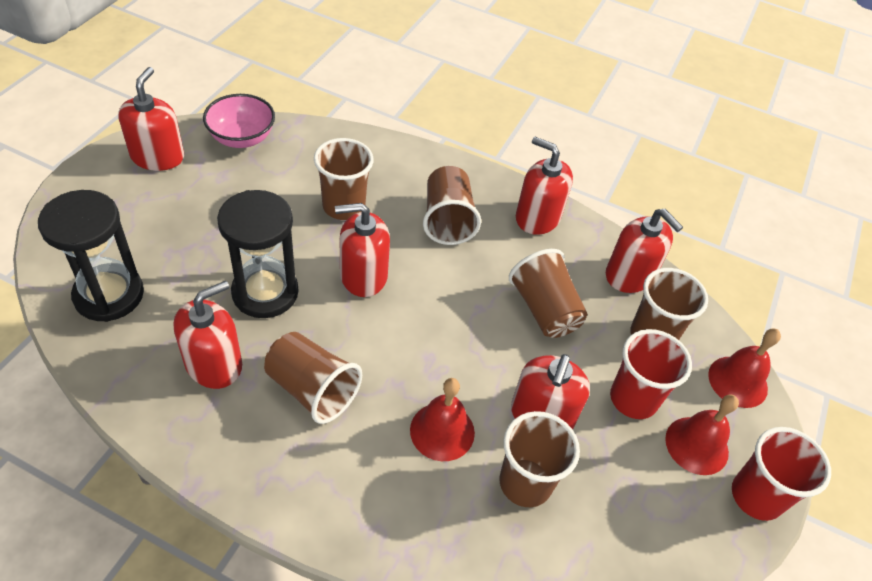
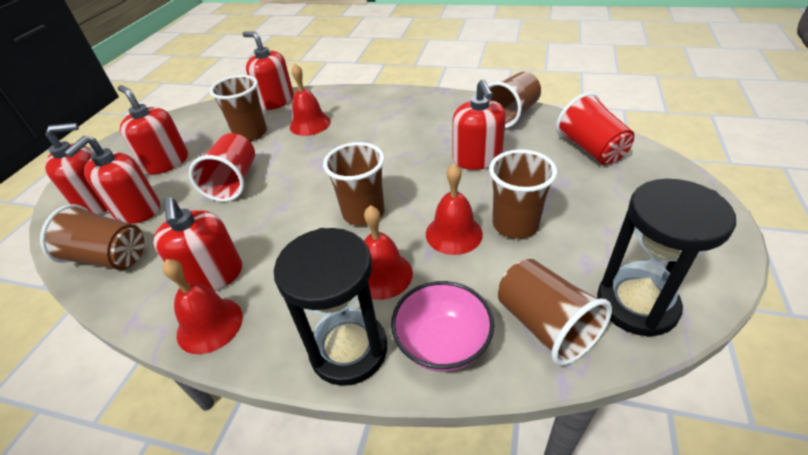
red bell: [410,378,475,461] [665,395,739,475] [708,329,781,408] = 3 -> [162,259,243,354] [290,64,331,136] [364,205,413,300] [426,164,483,255] = 4

